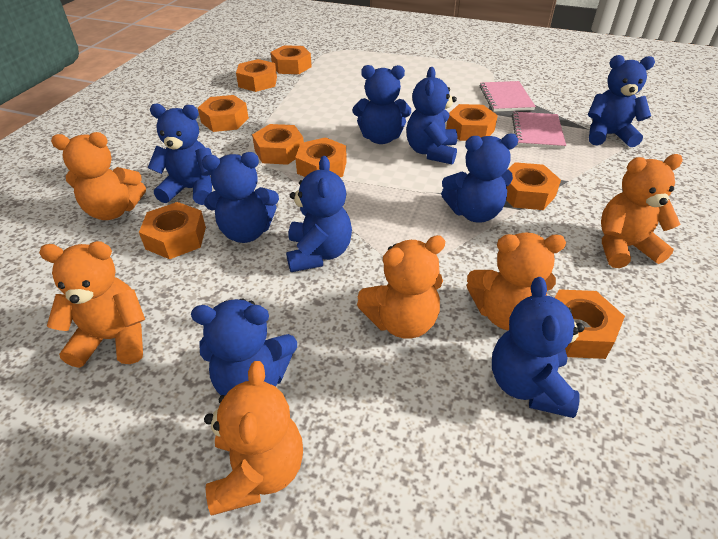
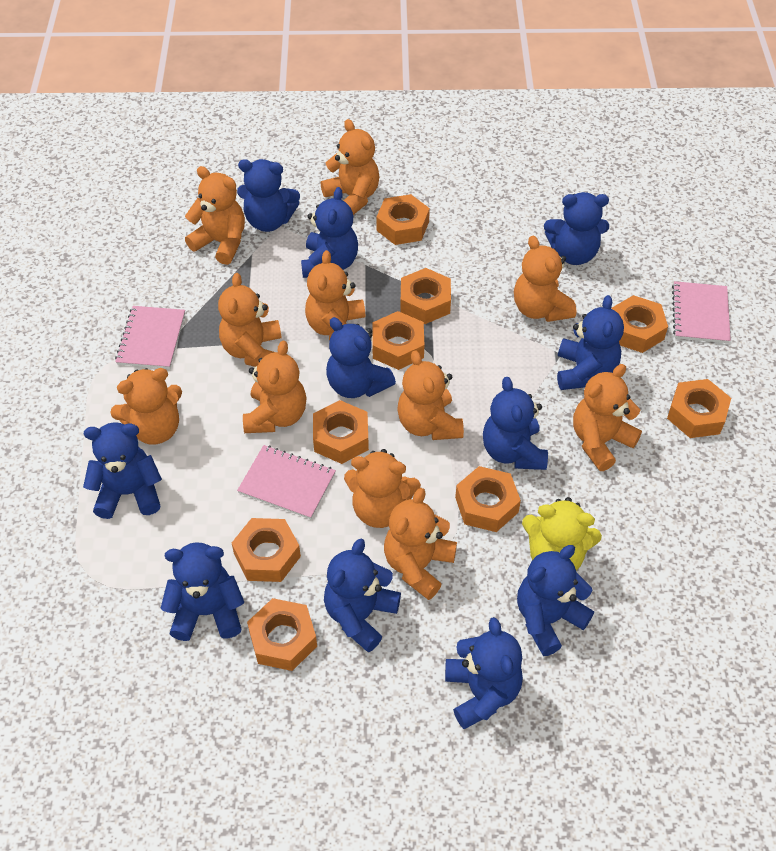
blue teddy bear: [148,104,212,205] [191,299,297,395] [202,152,279,243] [286,156,352,272] [353,65,411,144] [406,67,457,165] [441,134,518,223] [492,277,584,418] [588,55,655,147] = 9 -> [83,422,162,519] [160,542,244,641] [237,159,300,232] [301,187,358,278] [324,539,401,653] [326,317,396,398] [445,617,523,729] [483,377,548,470] [517,545,594,656] [544,192,609,265] [557,295,624,390] = 11
orange teddy bear: [39,241,145,368] [51,132,146,220] [204,361,303,515] [357,235,445,339] [467,232,566,330] [601,154,683,268] = 6 -> [110,368,182,444] [185,166,245,265] [218,273,281,367] [243,341,307,433] [305,250,366,341] [321,119,380,215] [344,449,421,528] [384,488,457,600] [397,350,464,440] [514,236,576,322] [573,364,642,471] = 11
pink notebook: [480,81,536,112] [512,112,566,149] = 2 -> [115,306,185,369] [237,445,336,519] [672,281,731,343] = 3
yellow teddy bear: none = 0 -> [522,497,602,570] = 1

